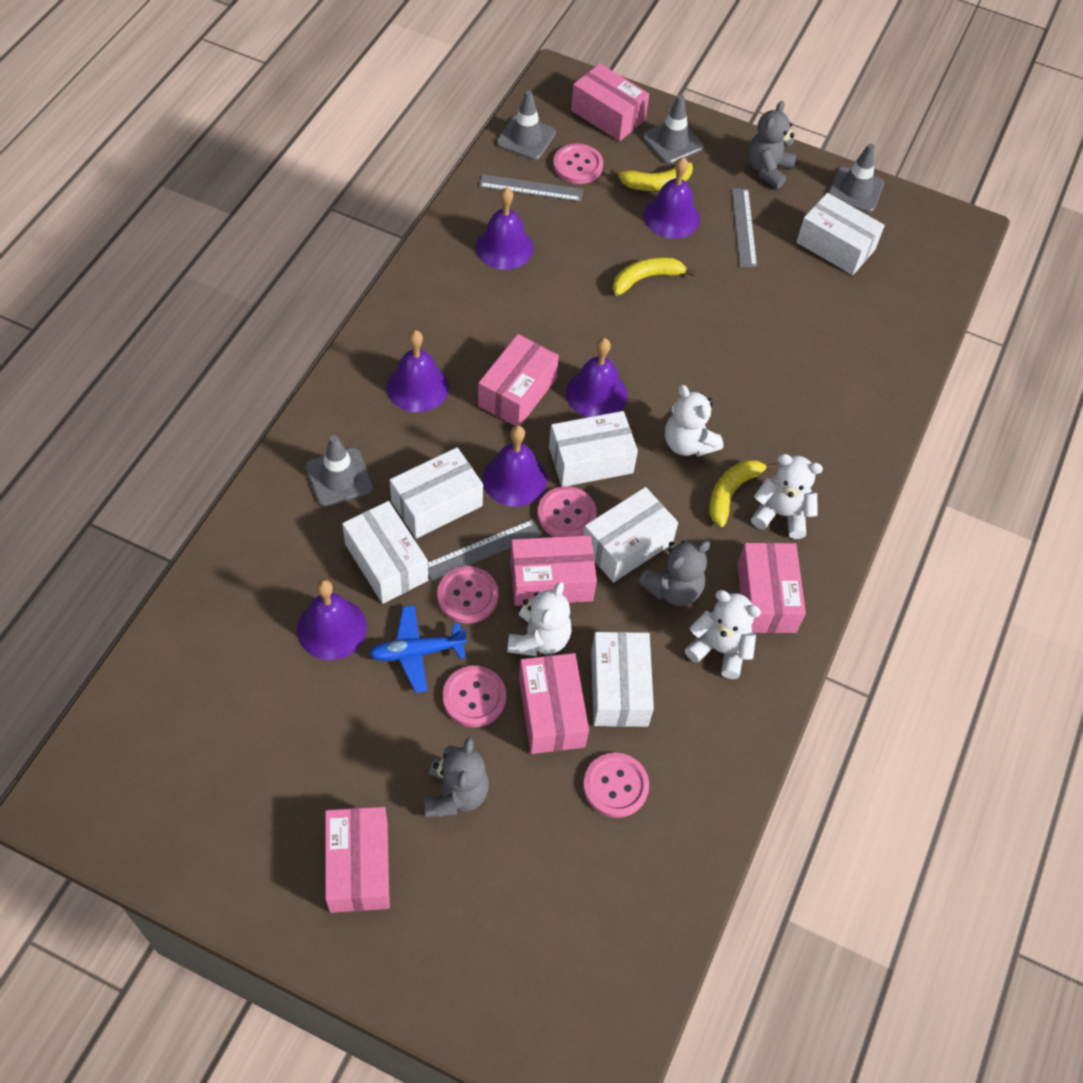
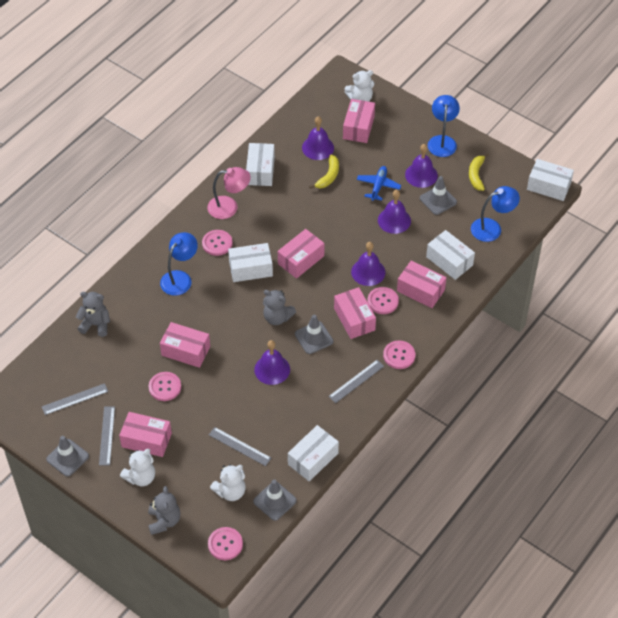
blue lamp: none = 0 -> [160,232,198,296] [428,95,460,157] [471,186,520,242] = 3
grey ruler: [428,519,542,581] [479,174,583,202] [732,188,757,267] = 3 -> [42,383,108,415] [99,407,115,465] [209,427,271,466] [328,360,384,403] = 4
pink lamp: none = 0 -> [207,167,251,219] = 1
purple bell: [297,579,367,660] [387,330,449,412] [476,187,534,270] [483,426,547,507] [566,338,627,418] [644,157,700,239] = 6 -> [254,340,290,385] [302,116,334,160] [351,242,385,286] [378,190,411,234] [405,144,438,188] = 5
white box: [342,501,428,604] [390,447,483,539] [549,411,638,487] [583,487,678,583] [591,632,654,727] [796,193,885,275] = 6 -> [228,243,273,282] [246,143,275,186] [288,425,339,481] [426,230,475,280] [527,159,574,201] = 5
white teddy bear: [507,582,572,656] [665,385,723,457] [685,590,761,679] [751,454,823,539] = 4 -> [120,449,155,486] [210,465,246,501] [345,70,374,102] = 3
yellow banana: [610,162,693,191] [613,257,696,296] [709,460,777,527] = 3 -> [309,155,339,189] [469,153,489,191] = 2

